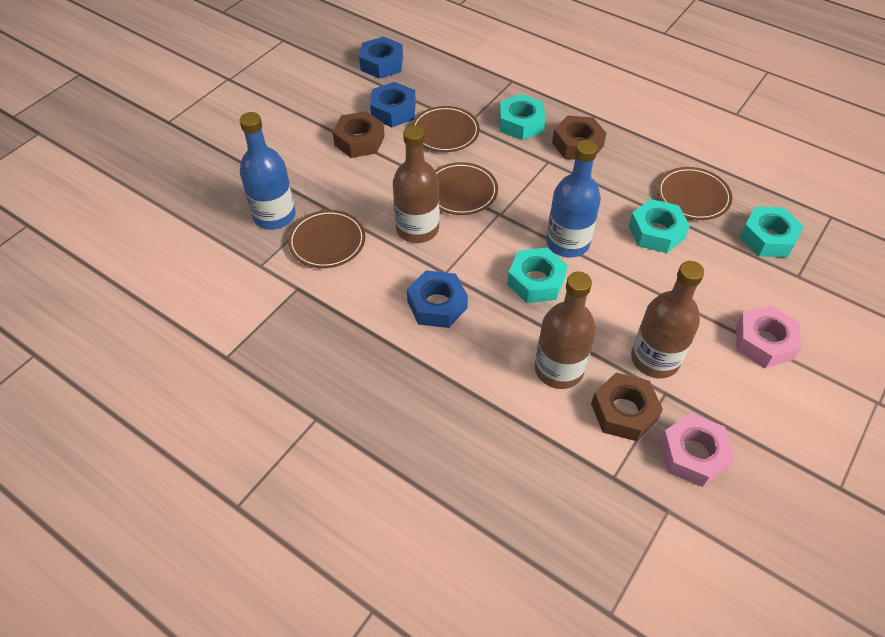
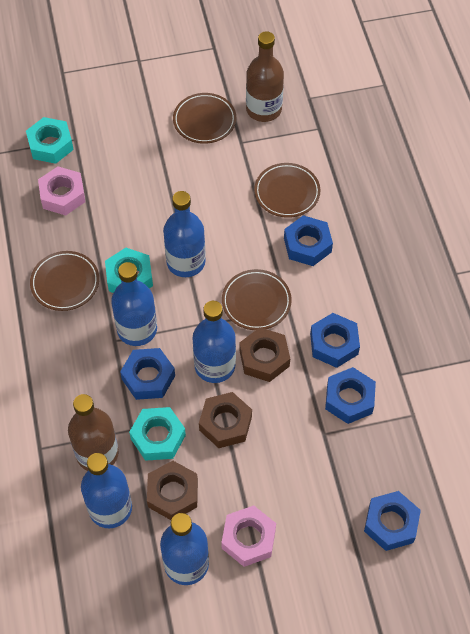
blue bottle: [240,112,296,230] [546,140,601,258] = 2 -> [81,453,132,528] [111,262,157,346] [160,513,209,585] [163,191,206,277] [192,301,236,383] = 5
blue nut: [359,37,403,79] [370,82,416,127] [407,270,468,328] = 3 -> [120,348,175,400] [284,215,333,266] [310,313,360,368] [325,367,376,424] [364,491,421,551] = 5
brown bottle: [393,125,440,243] [535,272,596,389] [631,261,704,378] = 3 -> [68,394,119,471] [246,31,284,122] = 2
turquoise nut: [499,94,545,140] [507,248,568,303] [629,199,690,253] [740,207,804,257] = 4 -> [26,117,74,164] [105,248,153,293] [129,407,186,461] = 3

